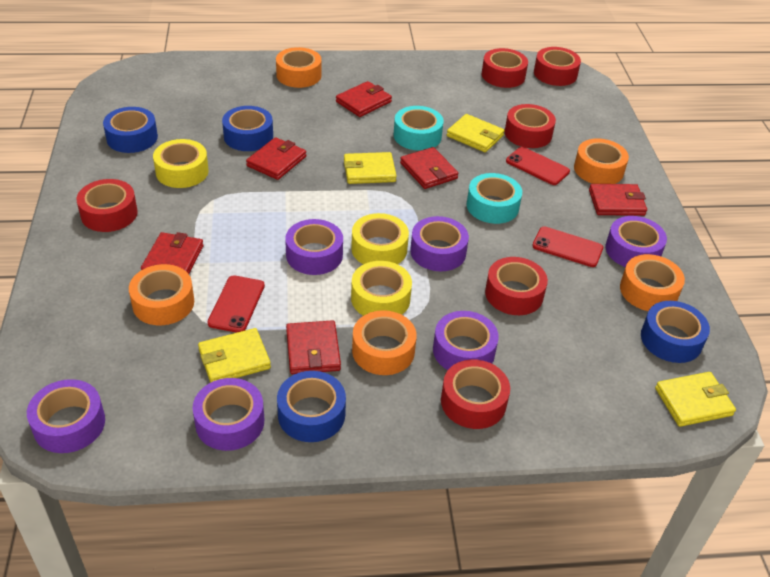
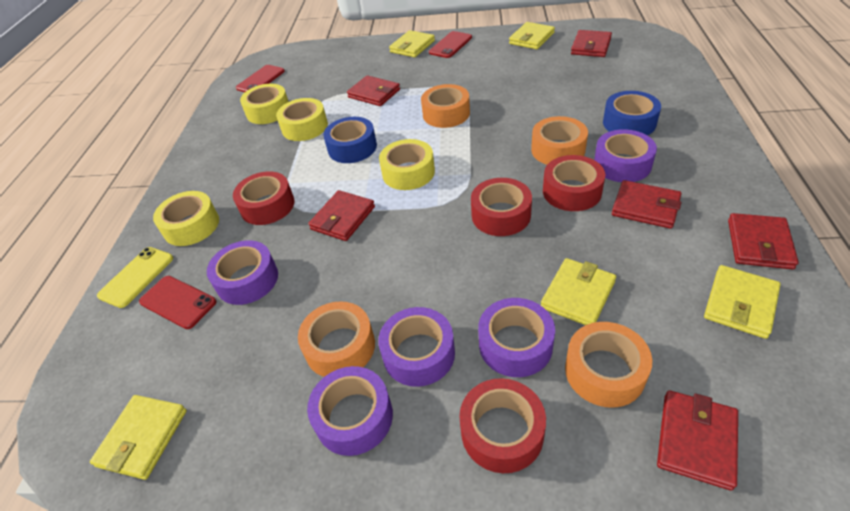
blue tape: [103,107,158,153] [222,106,273,151] [277,371,346,442] [641,301,710,363] = 4 -> [323,117,377,163] [603,91,661,135] = 2
orange tape: [129,264,194,325] [276,47,321,88] [352,310,417,375] [574,138,629,184] [620,254,685,311] = 5 -> [298,301,375,377] [421,84,470,128] [531,116,588,165] [565,322,652,408] = 4
purple tape: [27,379,105,453] [193,378,264,451] [285,219,343,275] [410,216,469,271] [433,311,499,370] [605,216,667,267] = 6 -> [207,240,278,305] [307,366,393,456] [378,307,455,387] [478,298,555,377] [594,129,657,182] = 5
red tape: [76,179,138,232] [441,360,510,429] [482,48,528,88] [485,257,548,315] [505,104,556,148] [534,47,581,86] = 6 -> [233,171,295,225] [459,378,546,473] [471,178,532,236] [543,155,605,211] = 4
turquoise tape: [394,106,444,151] [467,173,522,224] = 2 -> none = 0
yellow phone: none = 0 -> [97,247,173,308] = 1
yellow tape: [153,139,209,188] [351,213,409,264] [351,261,412,316] = 3 -> [153,191,219,246] [240,84,289,124] [276,98,328,141] [379,139,435,190] = 4
yellow wallet: [198,328,271,383] [344,152,397,184] [447,114,505,152] [655,372,736,427] = 4 -> [90,395,187,480] [389,30,435,57] [509,22,555,49] [541,258,616,325] [704,265,781,339] = 5

